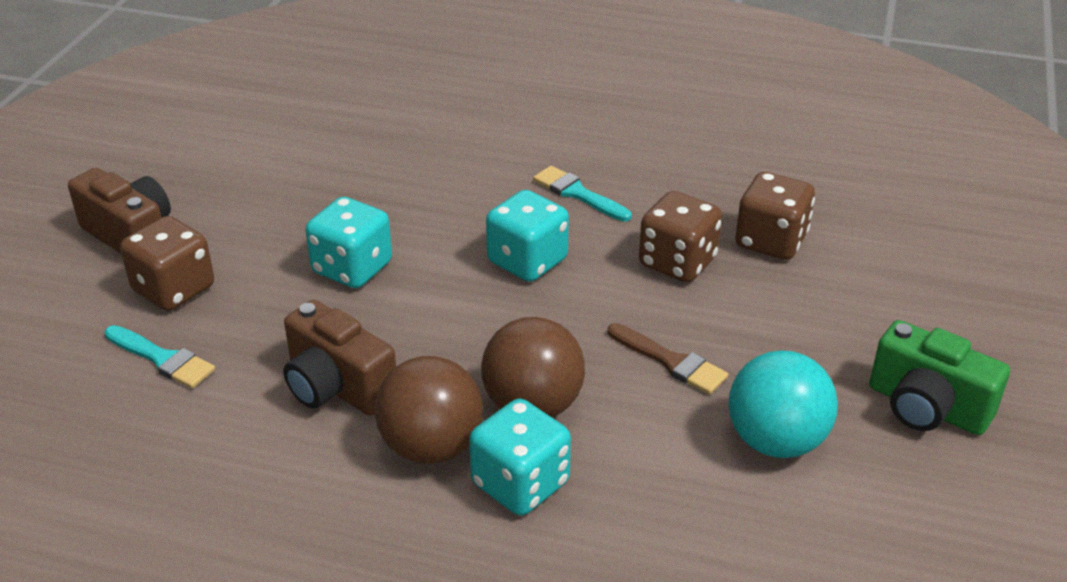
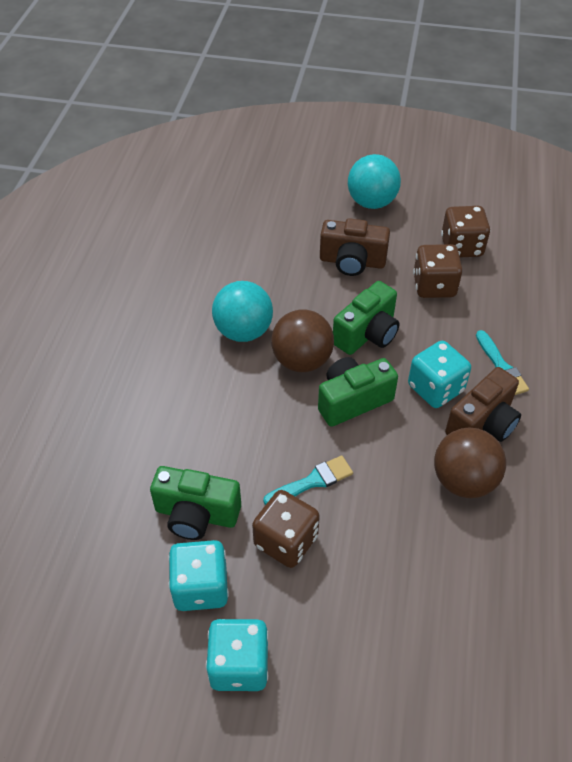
brown brush: [608,323,728,395] = 1 -> none = 0
green camera: [869,320,1010,435] = 1 -> [150,466,241,540] [318,357,398,427] [333,281,400,355] = 3
turquoise ball: [728,350,838,458] = 1 -> [212,281,273,342] [348,154,401,209] = 2

